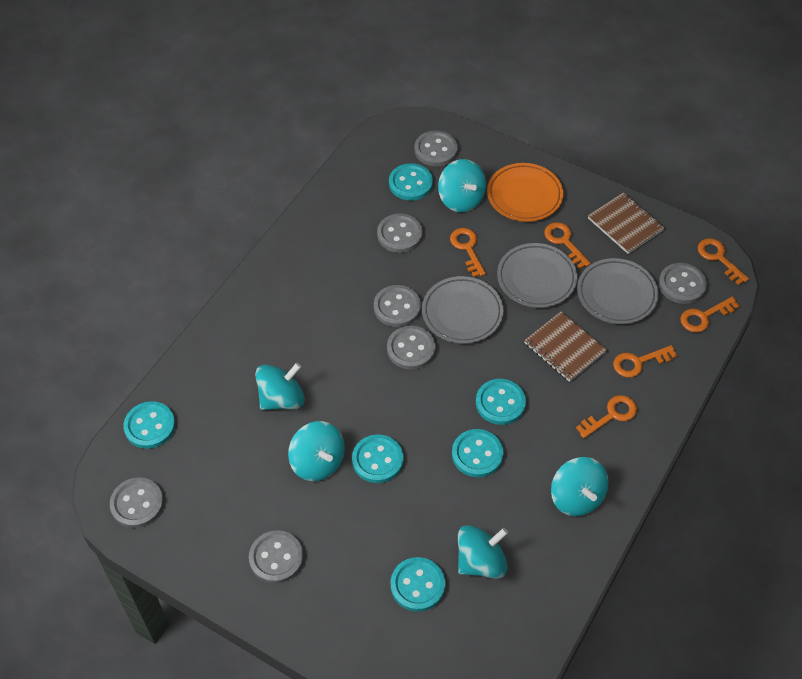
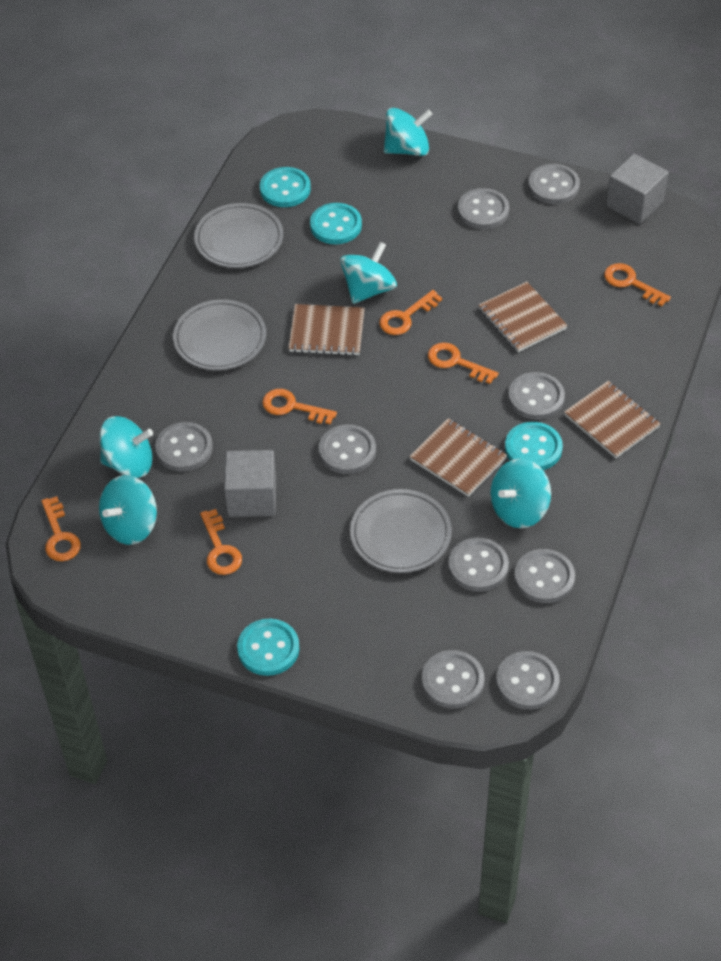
brown notebook: [524,312,607,382] [588,192,665,254] = 2 -> [289,304,365,356] [409,418,507,497] [479,282,567,352] [564,381,661,458] = 4
grey button: [110,477,164,528] [249,530,303,584] [374,285,421,327] [377,214,423,253] [387,326,435,370] [414,131,458,167] [659,263,707,304] = 7 -> [155,422,213,472] [319,424,376,474] [422,650,484,709] [448,537,509,592] [458,188,509,229] [496,651,559,710] [508,372,565,420] [514,549,575,603] [528,164,580,204] = 9
grey cube: none = 0 -> [224,450,276,517] [606,154,668,224] = 2
orange plate: [487,163,563,222] = 1 -> none = 0
turquoise button: [123,401,175,449] [352,435,403,483] [389,163,433,201] [391,557,445,612] [452,429,504,477] [476,379,526,425] = 6 -> [237,619,299,676] [260,167,311,207] [310,203,362,244] [505,422,563,470] = 4

